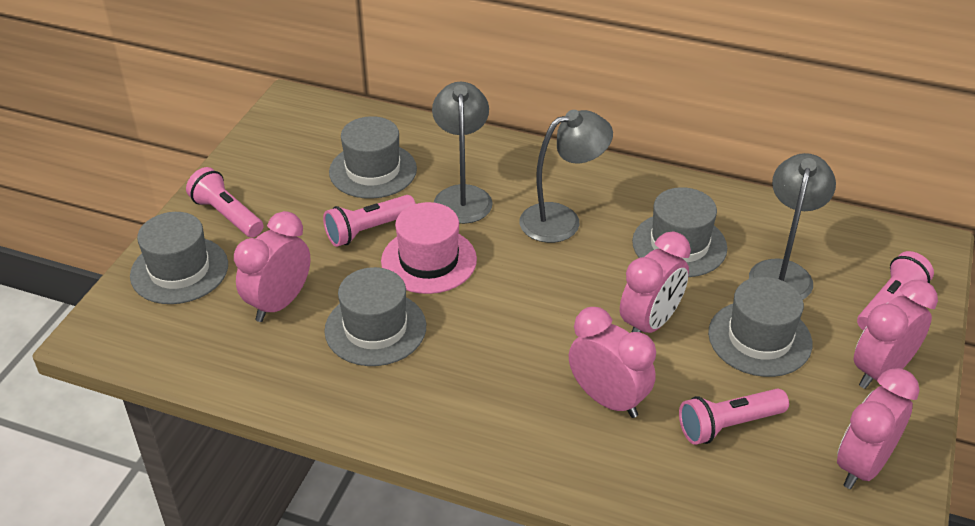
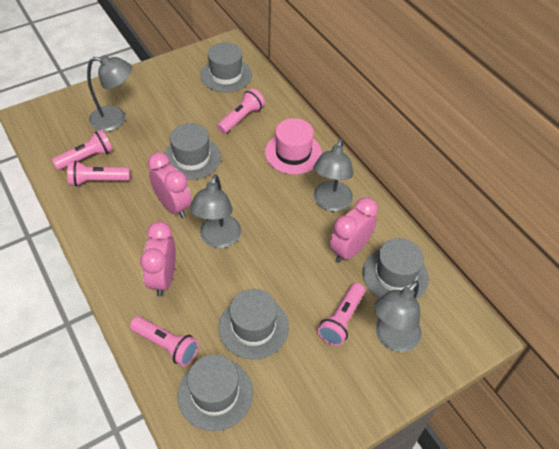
grey lamp: [432,82,493,224] [519,110,613,243] [749,153,836,300] = 3 -> [87,55,132,131] [189,174,241,248] [313,138,353,212] [374,281,422,352] = 4
pink clock: [234,211,310,322] [569,307,656,418] [620,231,691,333] [837,368,919,489] [854,280,938,389] = 5 -> [140,221,176,297] [148,152,192,218] [329,198,378,263] = 3
pink flashlight: [186,167,263,238] [323,195,416,247] [679,389,789,445] [857,251,934,330] = 4 -> [52,130,113,170] [67,161,130,187] [130,316,199,366] [217,88,265,134] [318,283,365,346] = 5

